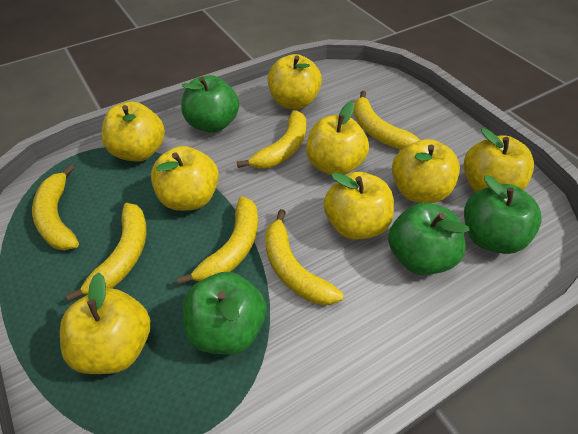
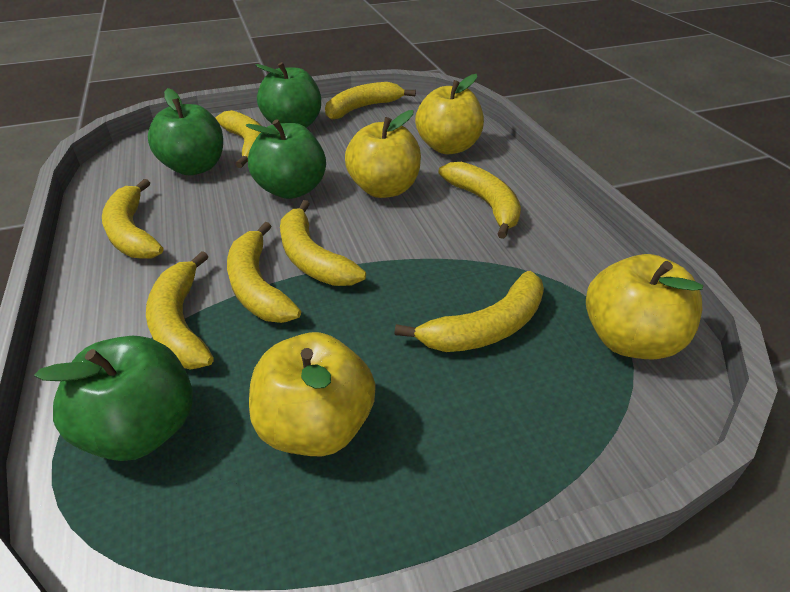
yellow apple: [60,272,150,374] [101,102,165,161] [151,146,219,211] [268,54,322,109] [306,101,369,175] [324,172,394,240] [392,139,460,203] [464,128,534,192] = 8 -> [249,332,376,456] [345,110,421,198] [415,74,484,154] [586,254,703,359] = 4
yellow banana: [32,164,79,251] [66,203,147,302] [177,196,258,285] [237,110,306,169] [265,209,343,305] [353,91,420,150] = 6 -> [102,179,163,259] [146,251,214,369] [216,110,262,168] [227,222,301,323] [280,200,366,286] [325,82,416,120] [394,271,544,352] [438,162,521,239] = 8

